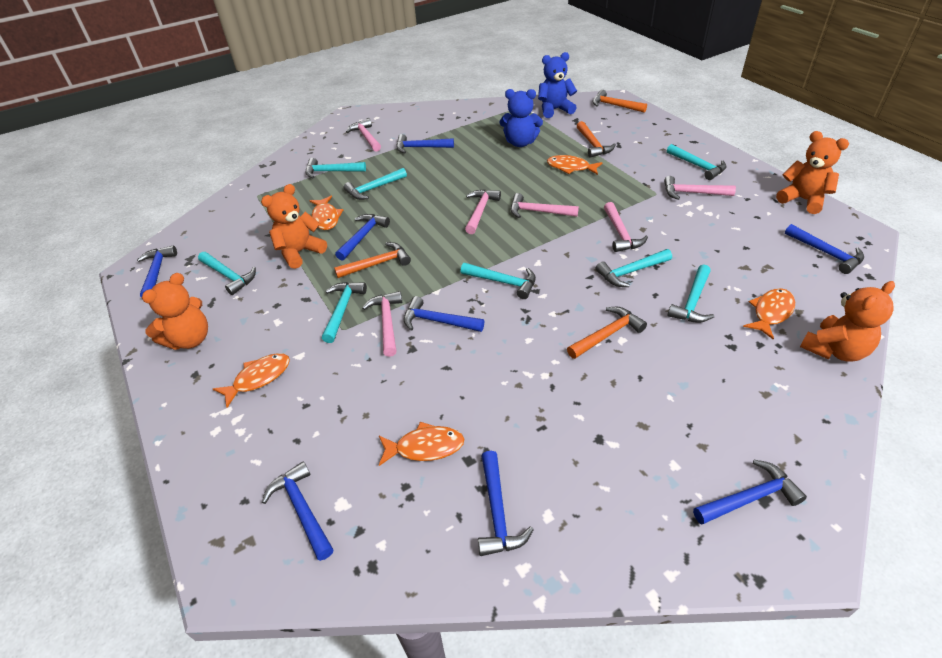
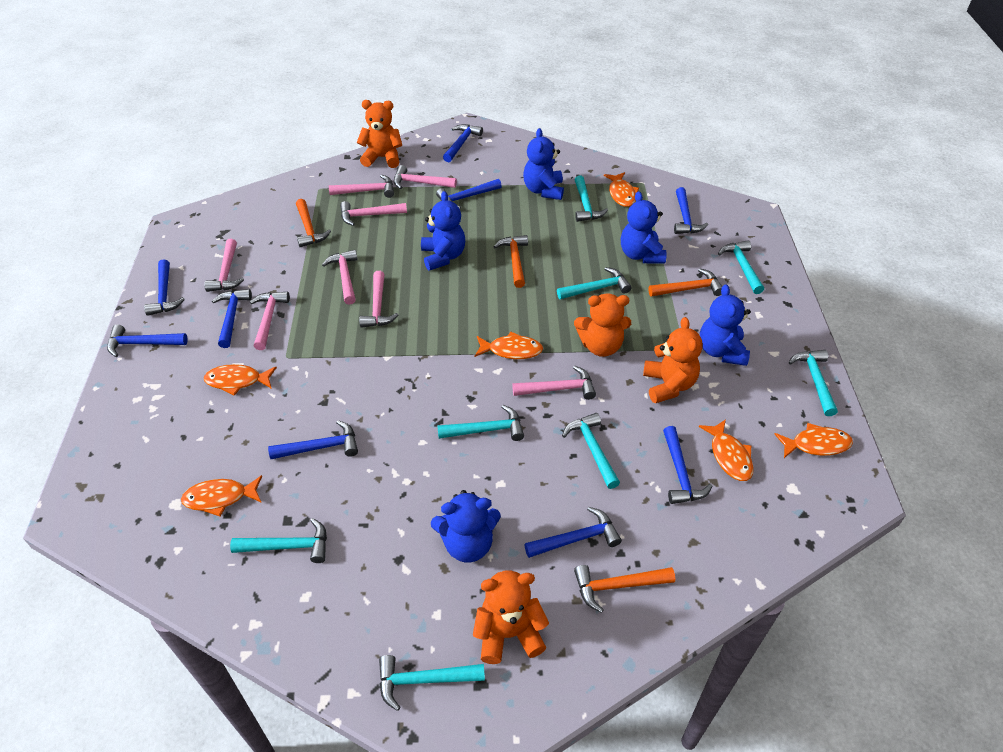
blue hammer: [137,246,177,298] [262,461,334,561] [335,214,390,261] [397,134,454,153] [404,296,484,332] [478,451,534,556] [693,460,807,525] [785,224,864,274] = 8 -> [107,324,188,357] [144,259,185,316] [212,289,252,348] [268,420,358,459] [436,179,502,209] [443,124,483,162] [524,507,622,558] [663,426,712,504] [674,187,708,234] = 9
blue teddy bear: [500,89,543,147] [538,52,577,118] = 2 -> [421,191,465,271] [431,490,501,562] [523,128,564,200] [621,191,667,264] [700,284,751,366] = 5
orange fish: [213,353,290,408] [309,196,343,230] [379,422,464,466] [547,155,603,175] [743,288,795,340] = 5 -> [181,475,262,517] [204,364,277,396] [475,332,543,359] [604,172,639,207] [699,419,754,481] [775,423,853,458] = 6
pink hammer: [346,118,381,152] [362,291,402,357] [465,189,501,234] [511,193,579,218] [604,202,648,252] [664,176,736,200] = 6 -> [204,239,244,292] [250,292,290,350] [322,250,358,305] [329,175,394,198] [340,201,407,226] [359,271,398,328] [394,165,457,189] [512,365,596,400] = 8

